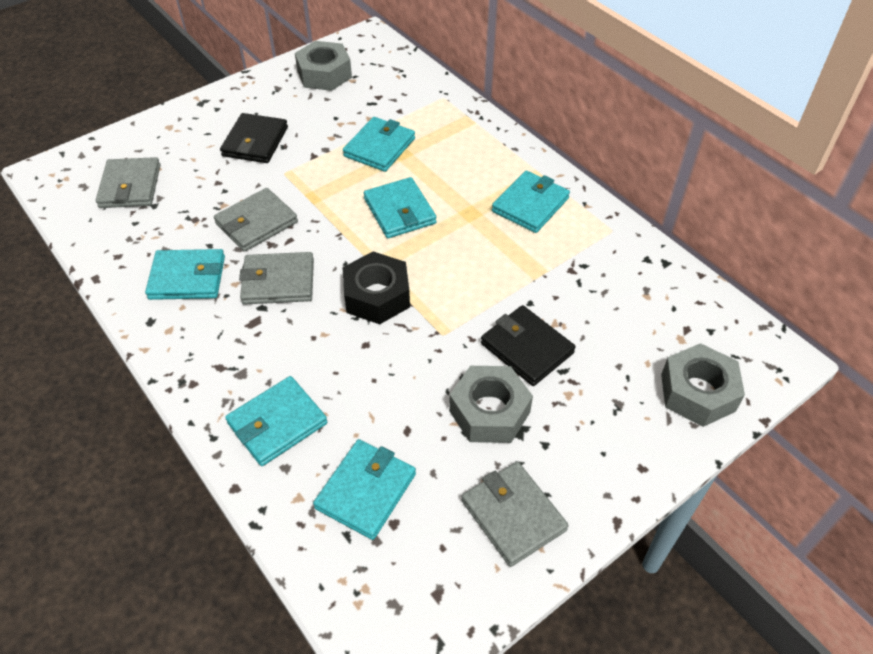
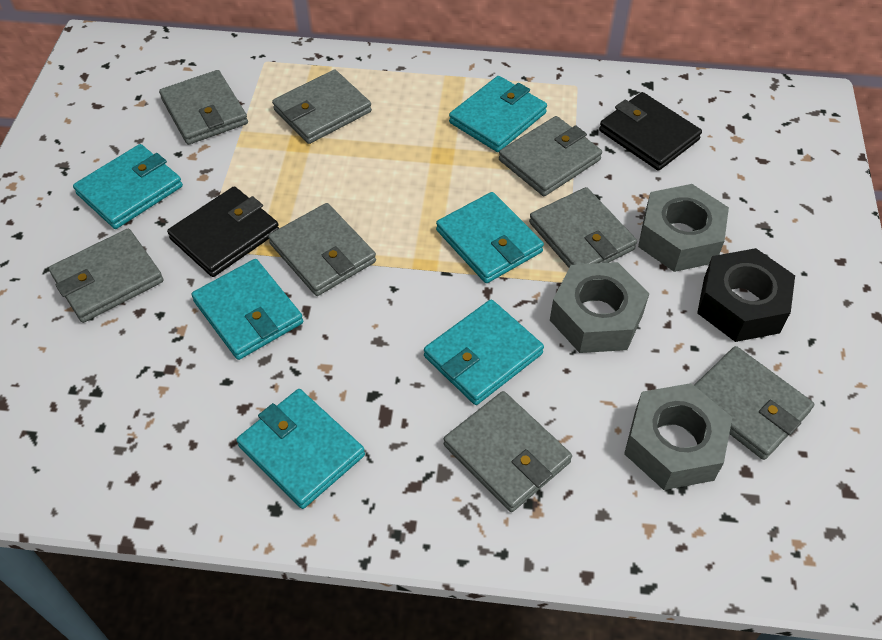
grey wallet: [96,157,160,208] [214,188,298,252] [239,252,314,305] [462,462,569,567] = 4 -> [49,229,164,323] [159,70,248,145] [268,203,376,296] [272,70,372,144] [444,391,572,512] [499,116,602,196] [529,187,637,267] [694,346,814,460] = 8

